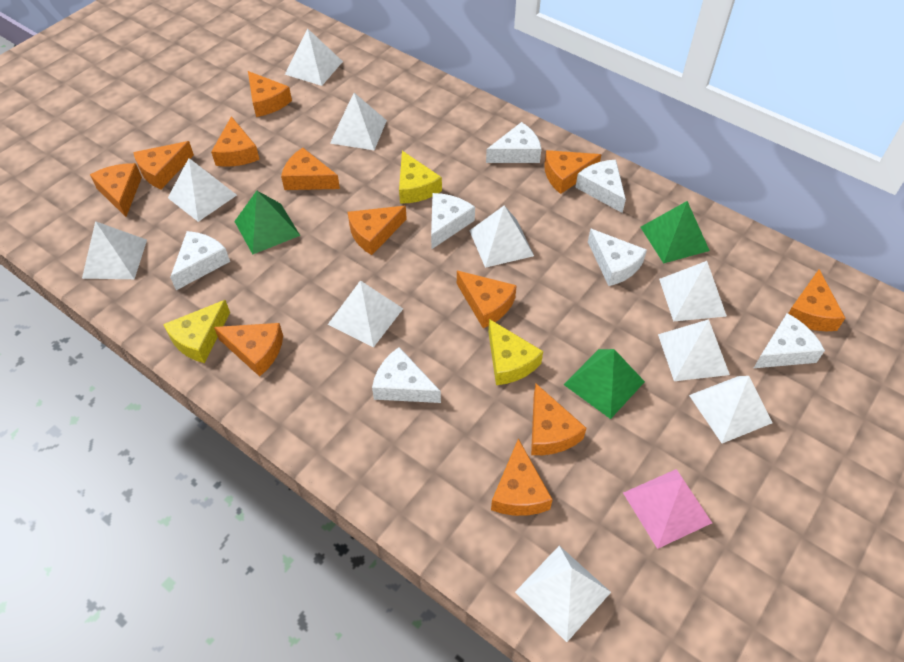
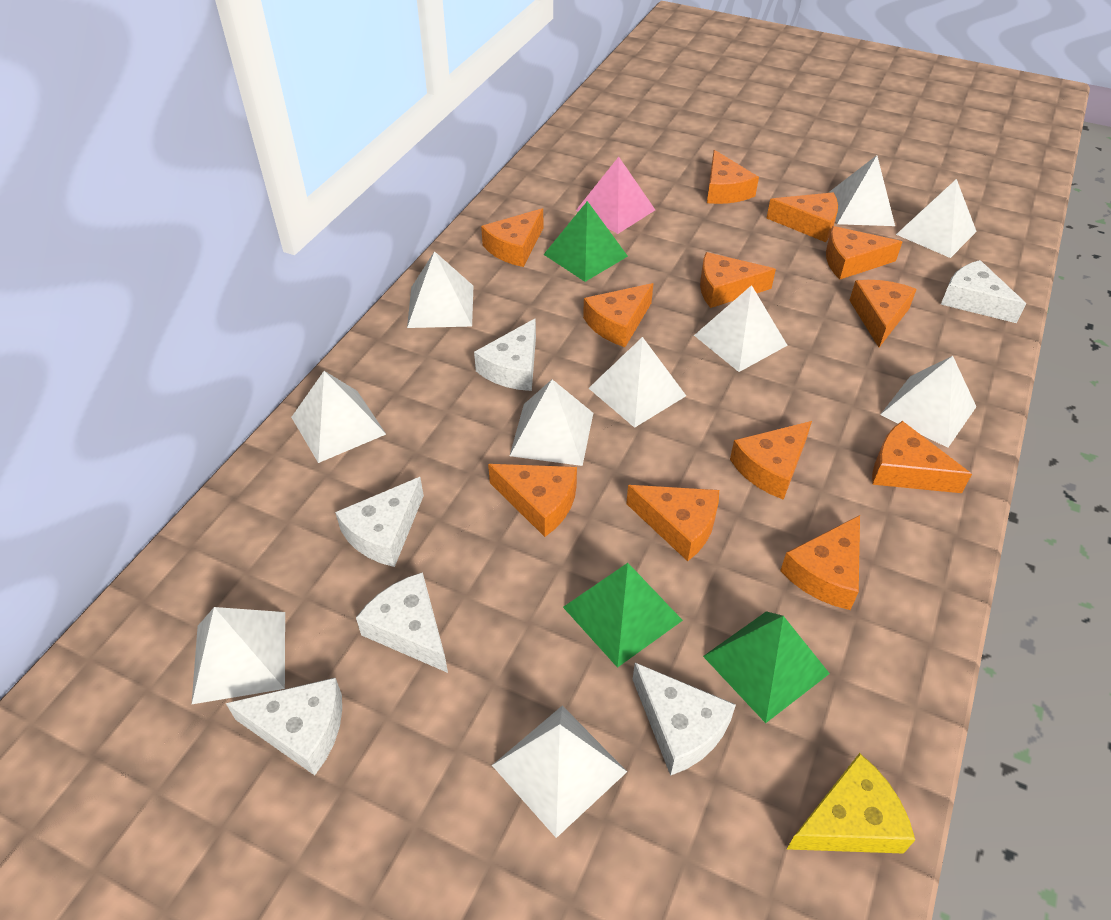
white cheese: [170,231,230,290] [372,347,441,403] [431,193,475,249] [486,122,541,163] [575,160,626,213] [588,228,647,286] [754,313,825,368] = 7 -> [226,678,342,775] [335,477,424,567] [356,572,448,673] [474,318,536,391] [633,663,736,776] [941,260,1026,323] = 6
yellow cheese: [163,300,230,363] [399,151,442,204] [488,319,543,385] = 3 -> [787,753,915,854] = 1

